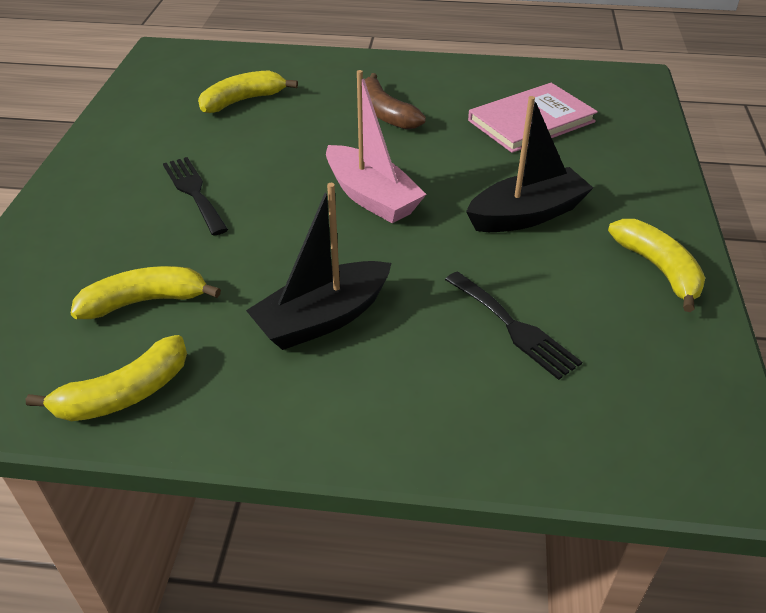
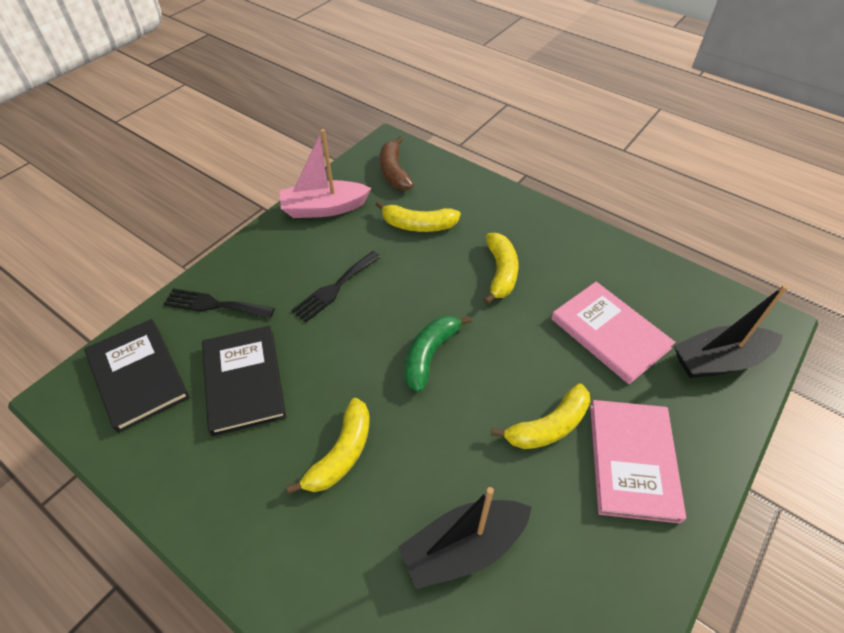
black book: none = 0 -> [84,319,190,433] [202,326,286,436] = 2
green banana: none = 0 -> [405,316,472,392] = 1
pink book: [468,83,598,153] = 1 -> [551,282,675,384] [590,400,686,523] = 2

